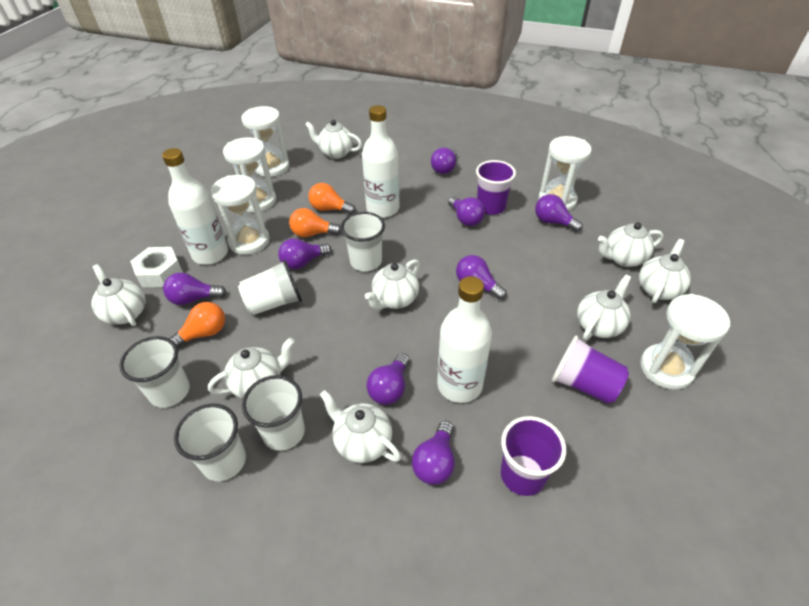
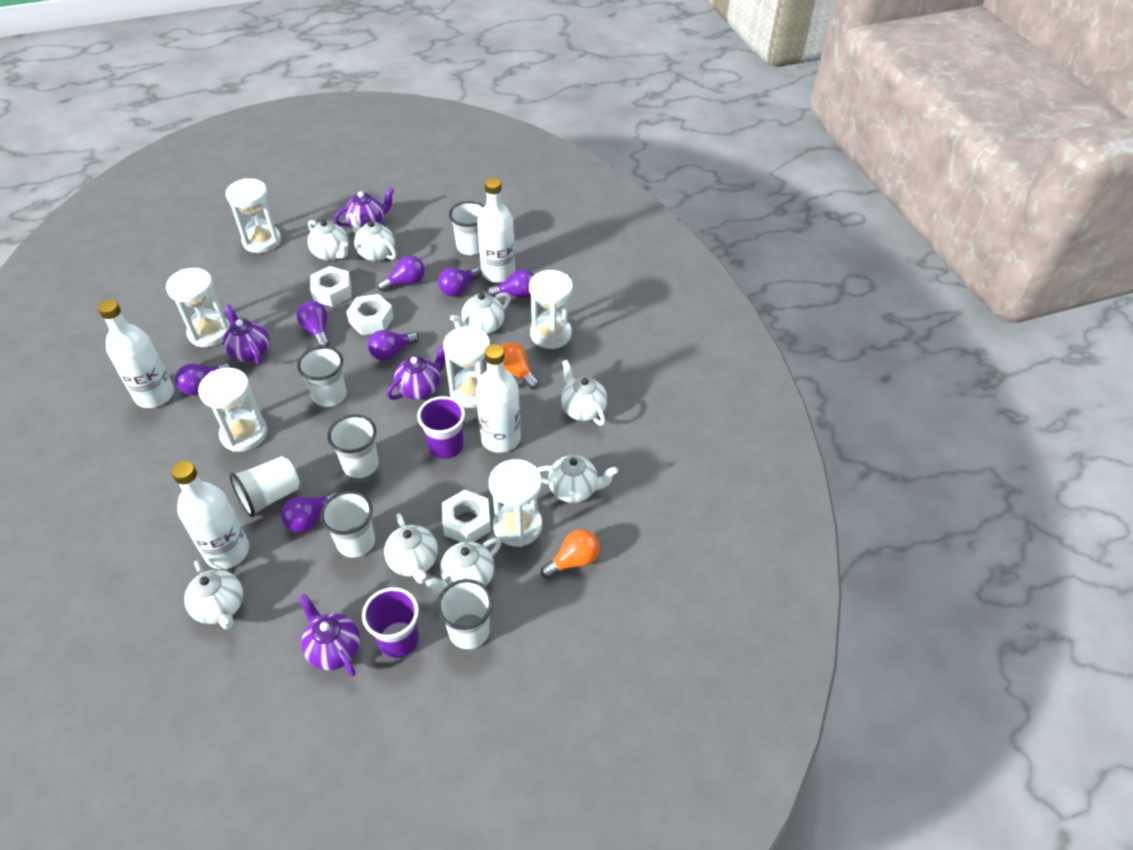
orange light bulb: [169,302,225,348] [289,208,341,237] [308,183,356,214] = 3 -> [502,342,539,389] [541,529,600,579] = 2
purple cup: [476,160,516,215] [501,416,566,496] [552,335,629,404] = 3 -> [362,587,419,658] [417,396,465,459] = 2
purple light bulb: [163,273,227,305] [278,239,331,270] [366,353,410,405] [412,421,455,485] [431,148,457,174] [448,197,485,226] [456,255,506,300] [535,194,583,232] = 8 -> [175,362,232,395] [281,491,337,533] [297,301,330,347] [368,330,419,361] [377,255,425,292] [438,267,481,297] [487,269,534,298] = 7
purple teapot: none = 0 -> [223,305,269,365] [299,594,360,676] [334,188,394,228] [387,344,445,400] = 4
white bottle: [162,148,228,265] [362,105,400,218] [437,276,492,403] = 3 -> [98,299,174,408] [171,461,249,569] [476,344,521,453] [477,178,515,283] = 4
white cup: [119,336,190,408] [174,404,246,481] [238,259,302,315] [242,375,305,451] [341,212,385,271] = 5 -> [230,456,300,517] [297,346,346,407] [320,491,375,557] [327,415,379,478] [437,579,493,649] [449,201,484,255] = 6
white hourglass: [210,175,270,255] [223,137,276,213] [242,106,290,177] [538,136,592,211] [640,294,730,390] = 5 -> [166,268,230,347] [198,368,267,452] [226,178,281,253] [443,326,490,408] [489,459,542,547] [529,270,573,349] = 6
white nut: [130,247,183,287] = 1 -> [310,266,352,307] [346,294,394,335] [442,490,491,542] = 3

